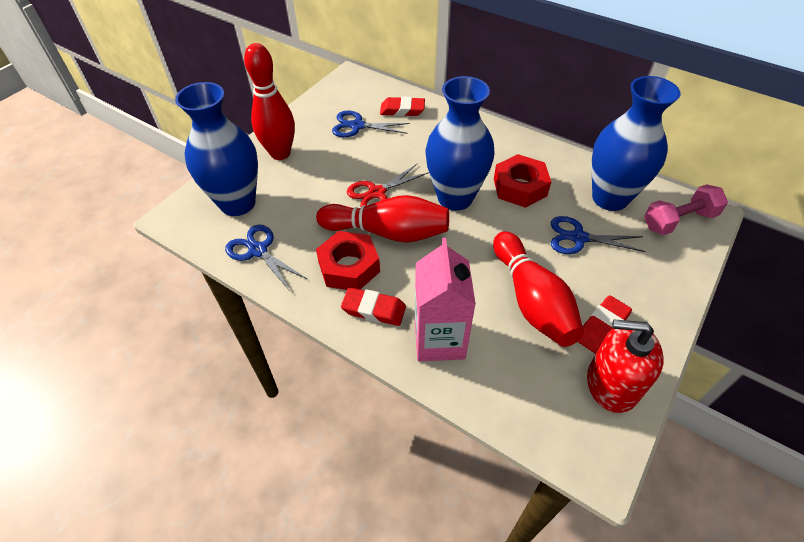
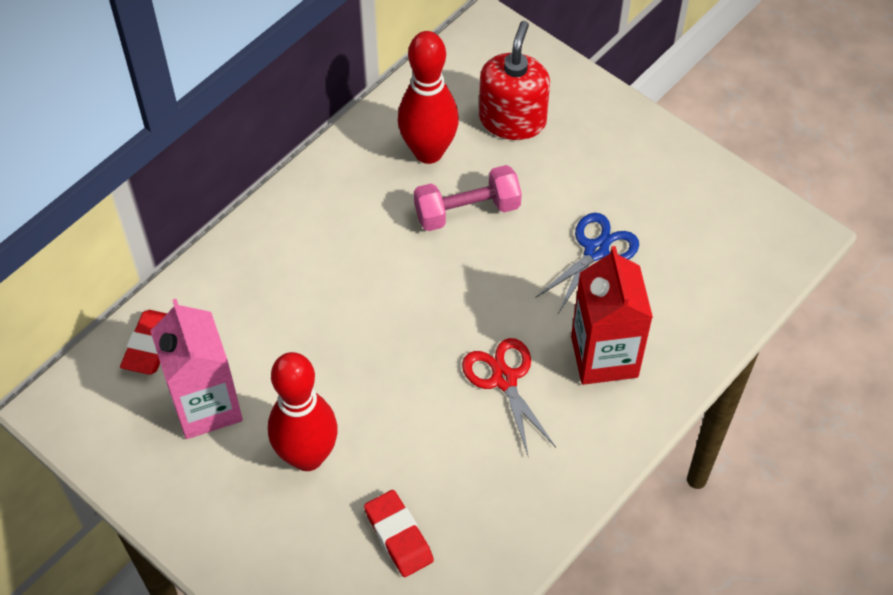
blue scissors: [225,225,307,290] [332,111,410,137] [551,216,646,254] = 3 -> [535,213,639,313] = 1
blue vase: [175,82,258,216] [425,76,495,211] [592,76,680,211] = 3 -> none = 0
red bowling pin: [244,43,295,160] [316,195,449,243] [493,231,584,347] = 3 -> [268,352,338,471] [398,31,459,164] = 2
red carton: none = 0 -> [571,246,653,385] = 1
red eraser: [341,287,406,326] [380,97,425,116] [578,295,632,354] = 3 -> [120,310,167,375] [364,490,434,577] = 2
red nut: [316,231,380,290] [494,154,551,208] = 2 -> none = 0

